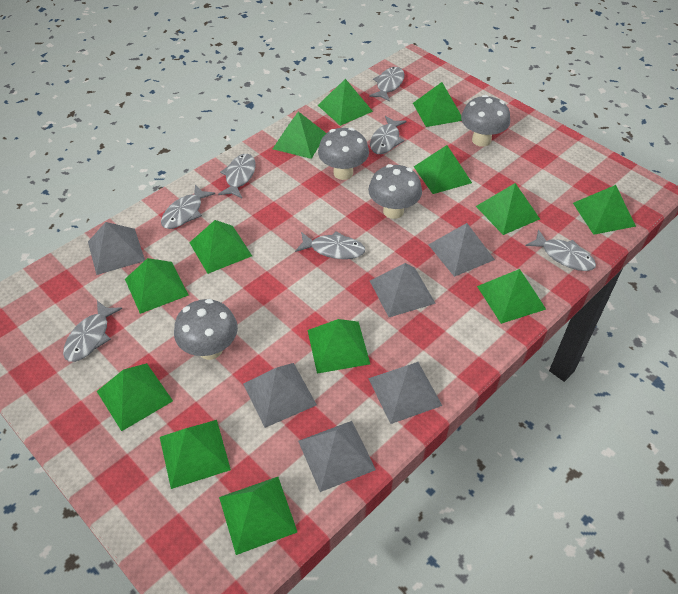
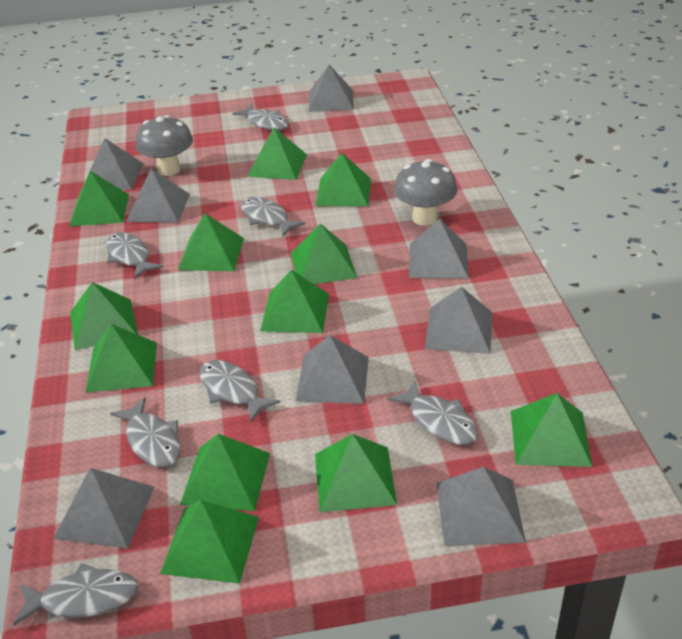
green pyramid: [97,363,173,431] [125,258,189,314] [160,420,231,489] [189,220,252,274] [219,477,297,555] [273,111,327,159] [307,319,370,374] [318,79,373,126] [413,82,462,127] [414,145,472,194] [476,183,540,235] [477,269,546,324] [573,185,636,235] = 13 -> [70,171,129,226] [70,282,138,350] [85,324,157,393] [160,500,259,584] [178,213,244,271] [180,434,270,511] [248,127,307,180] [260,270,329,333] [291,223,357,284] [315,434,397,512] [316,153,371,206] [511,393,592,467] = 12
grey mushroom: [174,299,238,360] [318,128,369,180] [368,164,422,219] [461,95,510,147] = 4 -> [135,115,193,176] [394,159,457,226] = 2
grey pyramid: [88,222,145,275] [243,363,317,428] [298,421,376,492] [368,362,442,424] [370,263,436,317] [428,223,495,277] = 6 -> [53,468,154,549] [90,138,144,190] [126,168,190,223] [295,335,369,404] [309,65,354,112] [409,219,469,278] [425,287,493,354] [436,467,526,546] = 8

